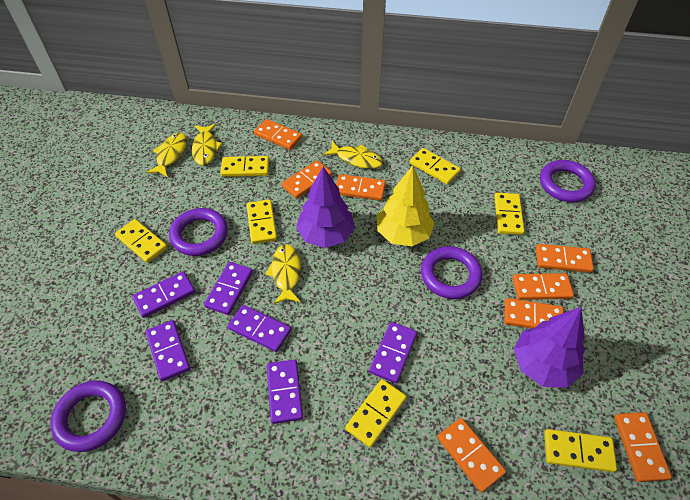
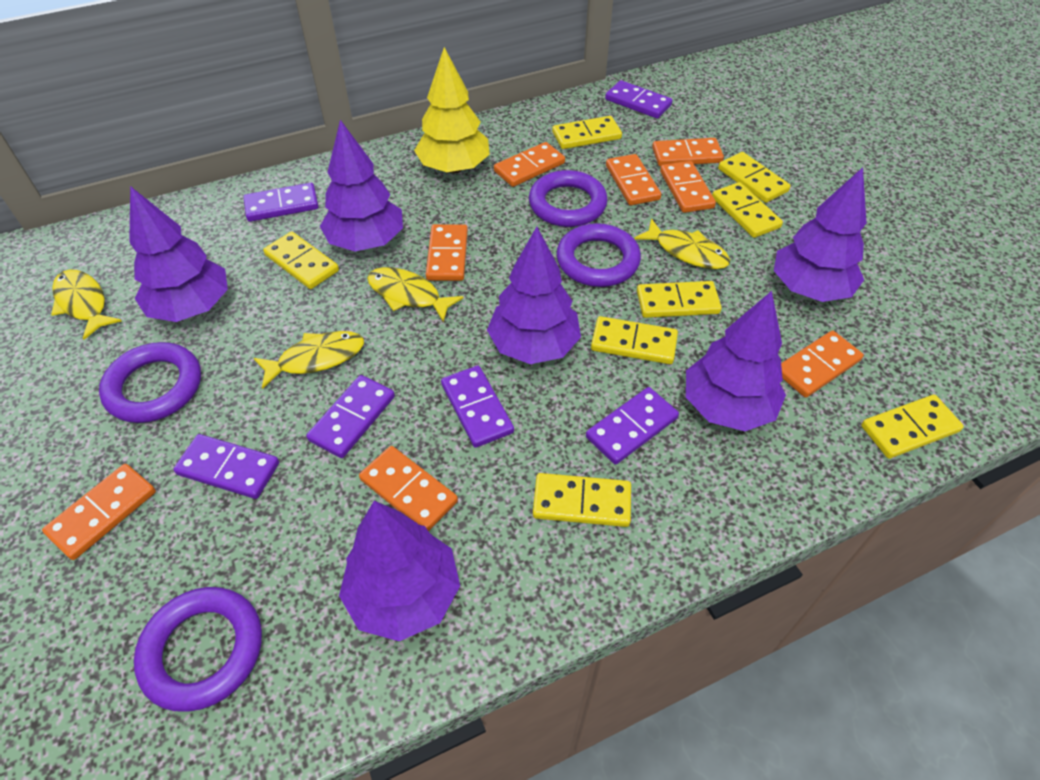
purple tree: [296,167,355,248] [514,307,585,388] = 2 -> [129,186,228,322] [320,120,403,252] [339,501,460,641] [487,227,581,364] [686,291,786,431] [774,167,866,302] = 6
yellow domino: [115,219,168,263] [220,156,269,177] [247,200,277,244] [345,379,407,448] [410,148,461,184] [494,193,525,235] [544,429,617,472] = 7 -> [263,232,339,289] [533,473,631,527] [552,116,622,149] [591,316,678,364] [637,281,722,318] [712,182,783,238] [718,152,791,203] [861,395,964,459] = 8

